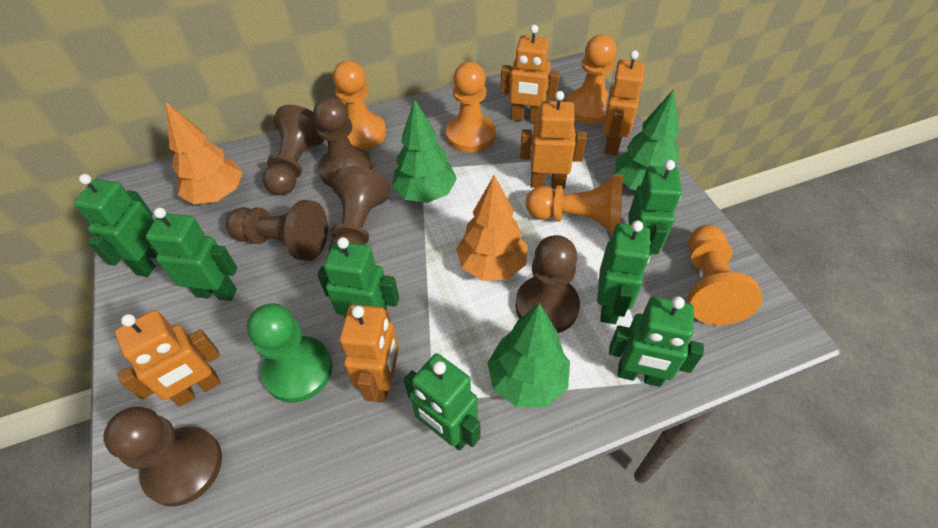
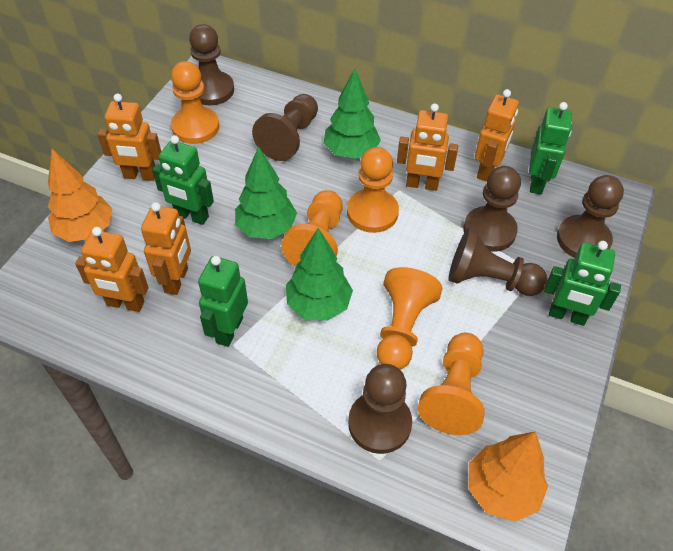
green pawn: [247,303,332,403] = 1 -> none = 0
green robot: [74,174,157,277] [146,208,237,301] [317,237,399,317] [403,354,480,450] [597,220,651,324] [609,296,704,387] [628,160,682,265] = 7 -> [152,135,214,225] [198,256,248,347] [529,102,572,195] [544,241,621,326] = 4

